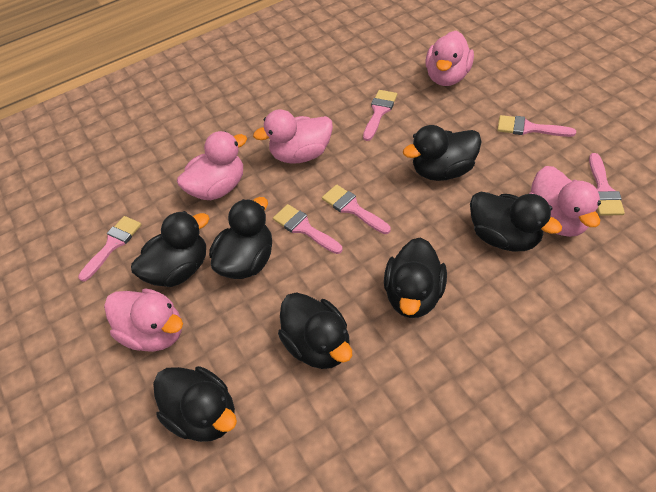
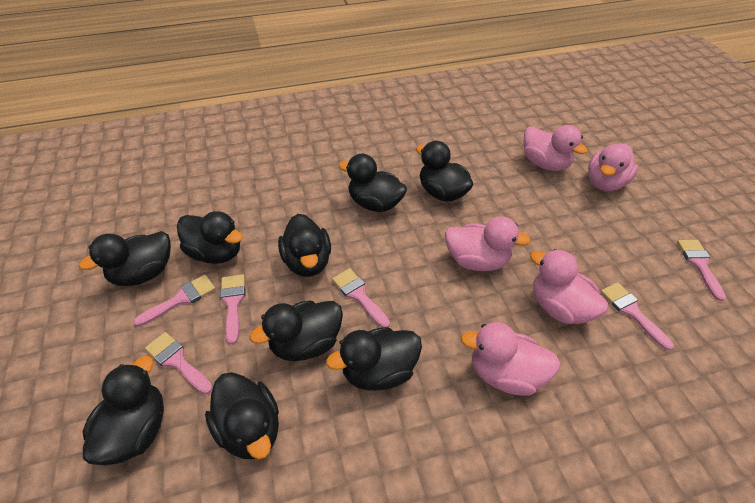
black duck: [131,211,210,287] [153,366,237,442] [209,197,272,279] [278,292,352,369] [384,237,447,318] [403,125,482,181] [470,192,562,251] = 7 -> [79,231,171,286] [82,356,164,466] [177,211,243,264] [205,372,279,459] [250,301,343,361] [278,214,331,277] [326,327,422,391] [339,154,407,212] [416,141,474,202] = 9

